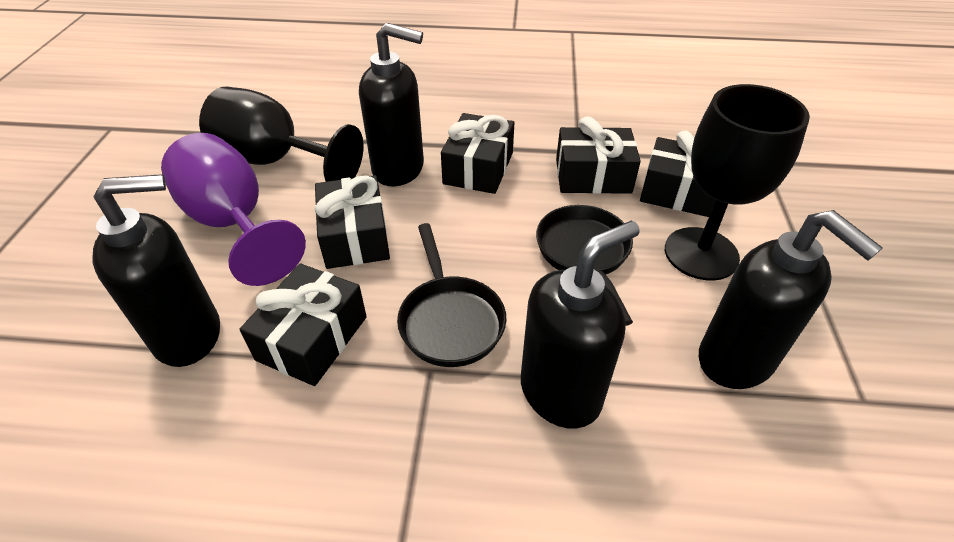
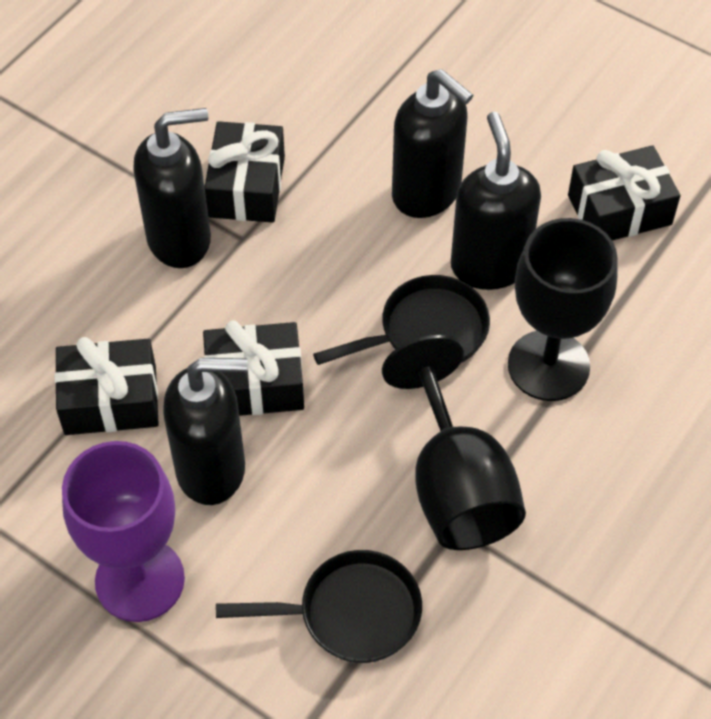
black gift: [240,263,367,386] [315,175,390,269] [441,113,514,194] [556,116,641,194] [640,130,716,217] = 5 -> [55,337,159,435] [203,320,304,416] [204,121,285,223] [568,145,680,240] = 4

